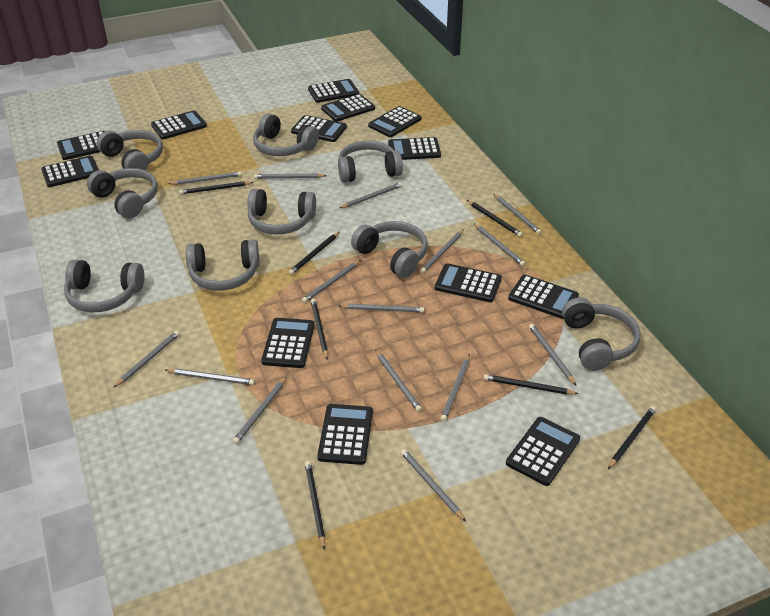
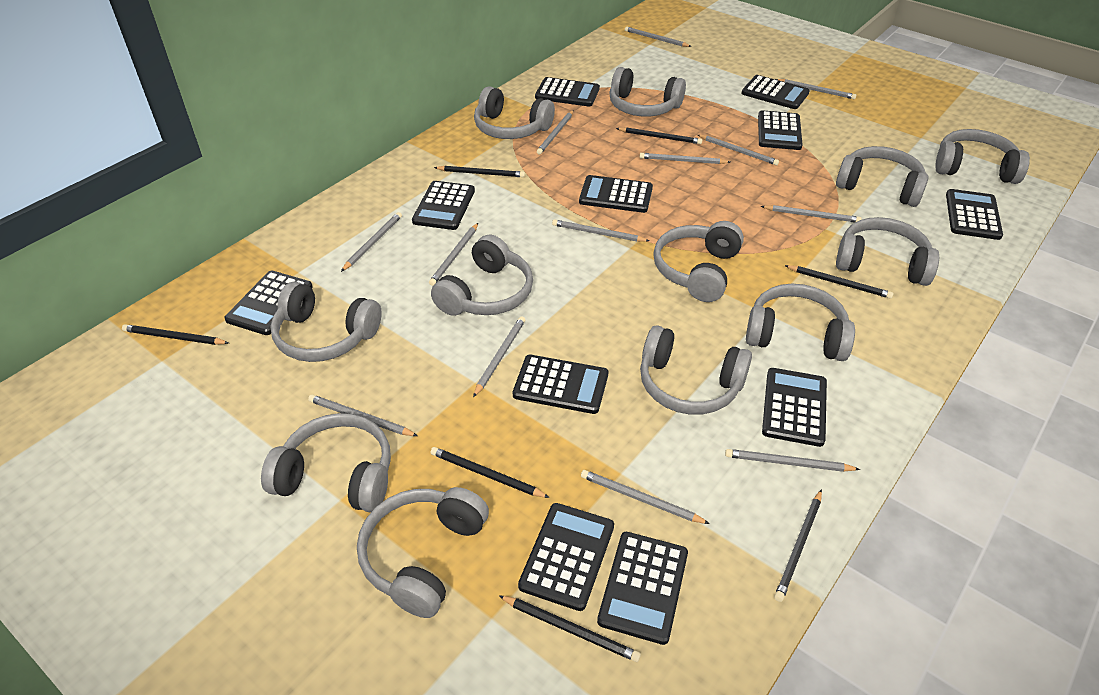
black calculator: [41,156,99,187] [57,131,105,160] [151,110,207,139] [261,318,315,368] [291,115,347,142] [308,79,359,103] [317,404,373,465] [321,94,375,122] [368,106,421,137] [388,137,441,160] [435,263,502,302] [506,417,580,486] [508,275,579,319] = 13 -> [224,270,312,335] [412,181,475,230] [513,355,609,414] [518,503,614,611] [535,77,600,107] [579,175,653,213] [597,532,688,645] [741,75,810,109] [758,110,803,150] [762,368,827,447] [946,189,1003,240] = 11
grey headphones: [64,260,144,312] [87,168,158,219] [97,130,163,170] [186,239,259,291] [248,189,316,234] [253,113,319,156] [338,141,403,183] [351,221,428,278] [562,297,641,371] = 9 -> [261,413,391,512] [270,282,382,362] [357,487,489,618] [431,235,533,316] [474,86,555,139] [609,67,686,117] [640,325,752,415] [653,221,744,302] [746,284,855,361] [836,146,928,207] [836,217,939,286] [935,129,1030,184] = 12
grey pencil: [113,331,180,388] [165,369,255,385] [169,172,242,185] [233,377,287,444] [254,174,327,179] [302,260,361,303] [338,304,424,313] [339,182,402,208] [375,349,422,412] [401,449,466,522] [421,230,463,273] [441,354,470,421] [474,224,525,266] [494,194,542,234] [529,324,576,385] = 15 -> [308,395,418,436] [341,212,402,272] [429,223,478,286] [473,316,525,397] [537,110,574,154] [552,219,650,242] [581,470,710,524] [625,27,692,47] [640,153,730,164] [698,135,779,165] [725,449,860,472] [761,205,861,223] [775,79,856,99] = 13

